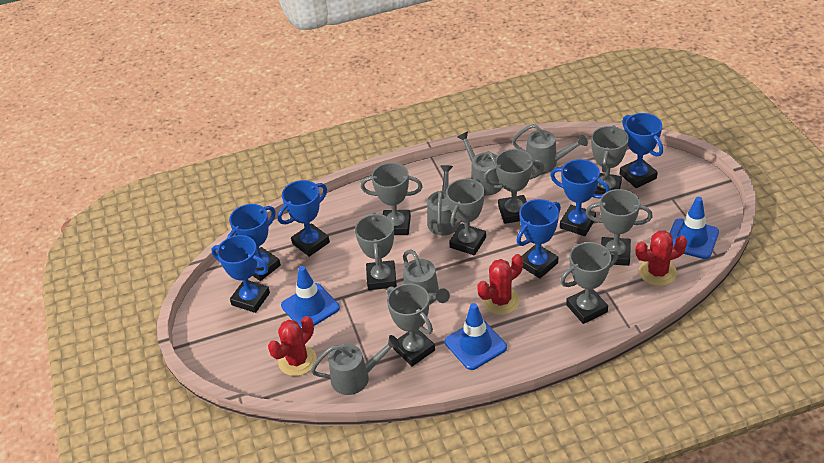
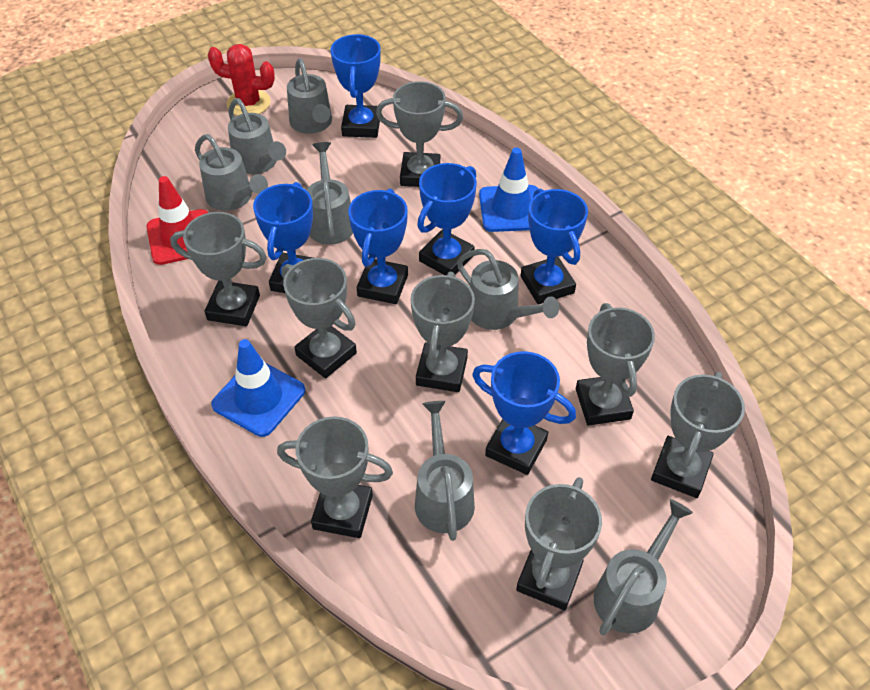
blue traffic cone: [281,266,340,329] [445,303,507,370] [670,197,719,259] = 3 -> [211,339,305,437] [479,148,538,232] = 2
grey watering can: [311,335,400,395] [403,250,450,305] [427,165,460,235] [457,131,503,196] [512,124,588,173] = 5 -> [195,134,268,211] [228,98,286,174] [287,58,332,134] [307,142,353,245] [415,401,475,541] [457,249,559,330] [594,499,693,635] = 7
red cactus: [268,316,317,376] [477,254,523,315] [635,230,687,286] = 3 -> [207,44,275,116] = 1
red traffic cone: none = 0 -> [147,176,208,265] = 1

